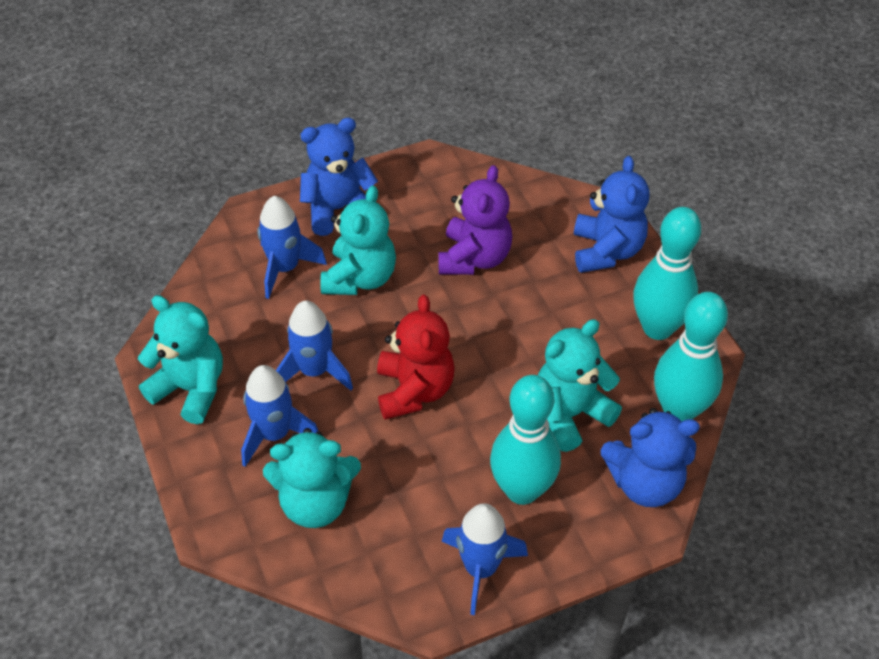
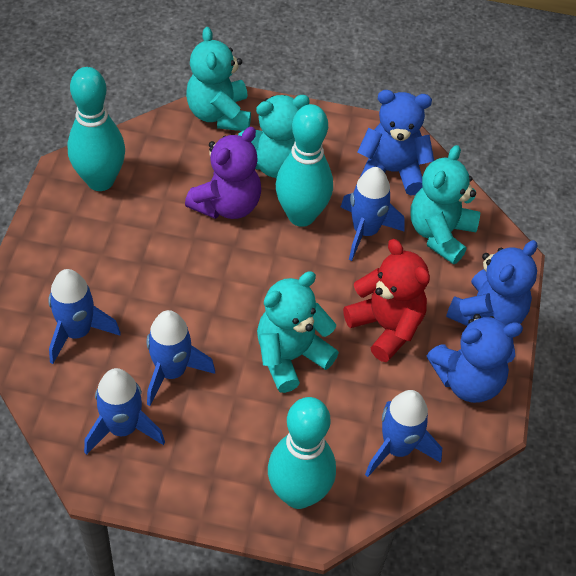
blue rocket: [241,365,318,467] [257,196,327,299] [276,301,353,391] [442,503,528,615] = 4 -> [48,269,121,364] [84,368,165,455] [146,310,215,406] [341,167,405,261] [365,390,442,477] = 5

